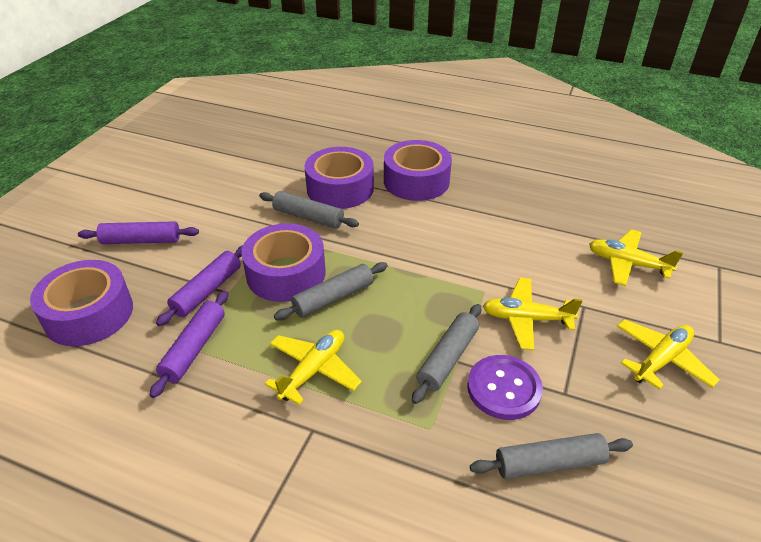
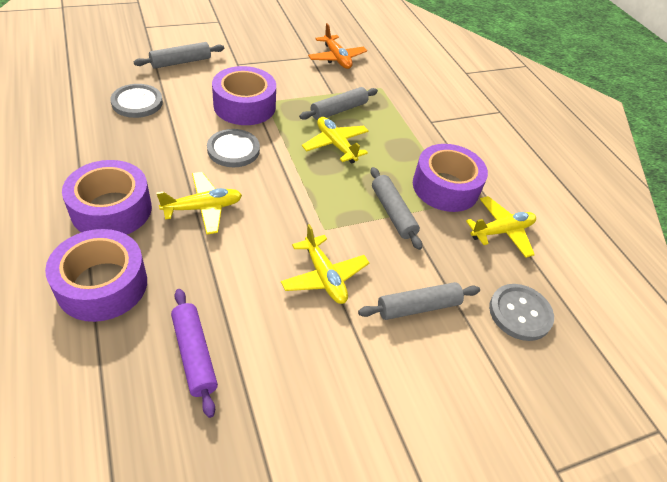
grey button: none = 0 -> [110,84,163,118] [207,129,260,167] [489,284,554,341] = 3
orange plane: none = 0 -> [308,23,367,69] = 1
purple button: [467,355,543,420] = 1 -> none = 0
purple rolling pin: [78,221,199,244] [150,291,228,398] [156,245,243,326] = 3 -> [171,289,218,418] = 1

